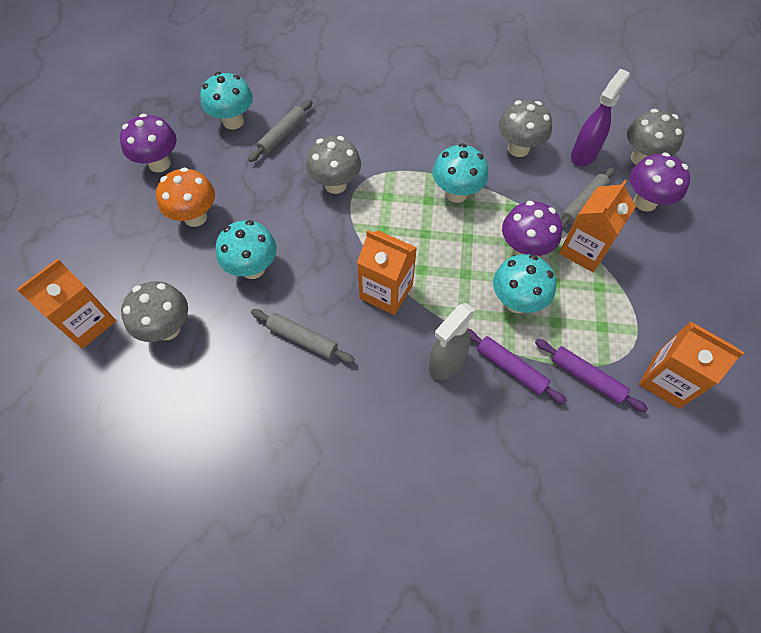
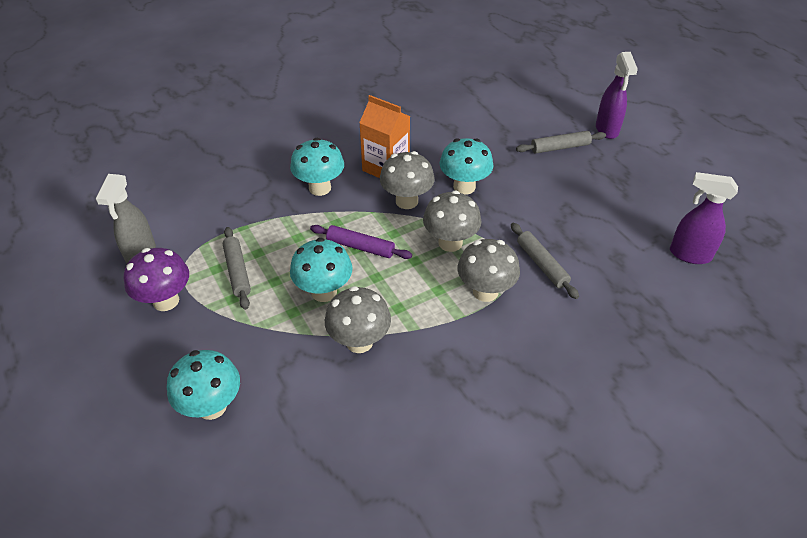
orange carton: [16,259,116,349] [357,230,417,315] [559,180,636,272] [639,321,744,409] = 4 -> [359,95,410,178] = 1
orange mushroom: [156,167,215,227] = 1 -> none = 0
purple mushroom: [120,114,177,172] [502,201,562,256] [630,152,690,212] = 3 -> [124,248,189,311] = 1
purple rolling pin: [467,328,567,404] [535,339,648,412] = 2 -> [310,225,412,259] = 1
purple spray bottle: [571,69,630,166] = 1 -> [596,52,638,139] [670,172,738,264] = 2

